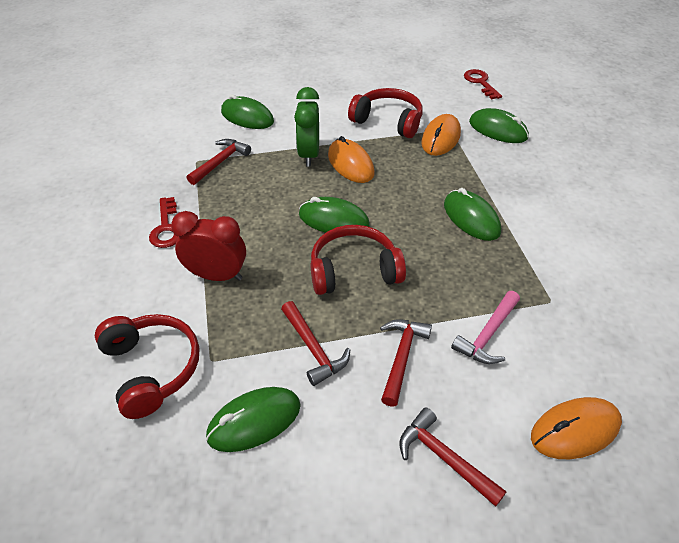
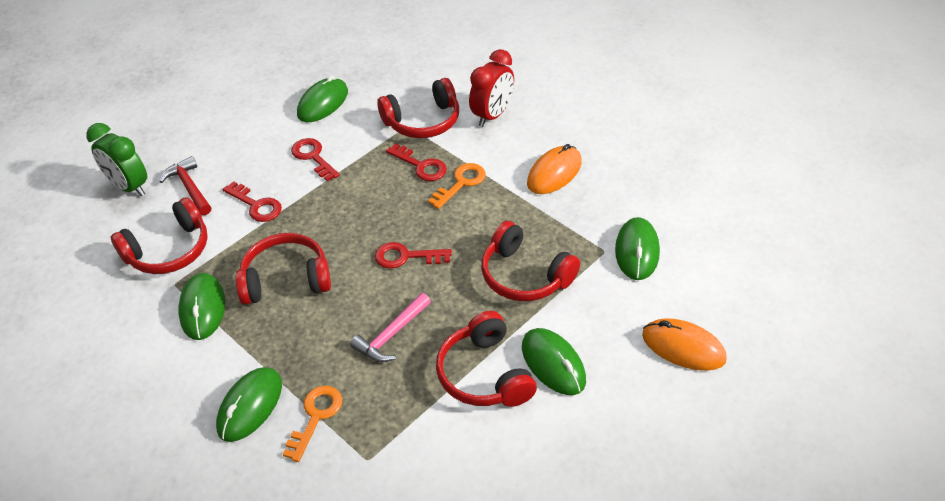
orange key: none = 0 -> [283,386,342,462] [428,163,486,209] = 2
orange mouse: [328,136,375,183] [421,114,461,156] [531,397,622,459] = 3 -> [527,144,582,194] [642,318,727,371] = 2
red hammer: [187,139,251,185] [281,301,350,386] [380,319,432,407] [400,407,507,507] = 4 -> [159,156,211,215] = 1
red headphones: [95,314,199,419] [310,225,406,295] [348,88,423,138] = 3 -> [111,197,208,274] [235,233,331,305] [377,78,459,138] [436,311,537,407] [481,221,580,301] = 5
red key: [149,197,179,248] [464,69,502,100] = 2 -> [222,181,282,222] [291,138,340,181] [375,242,452,269] [386,143,447,181] = 4

